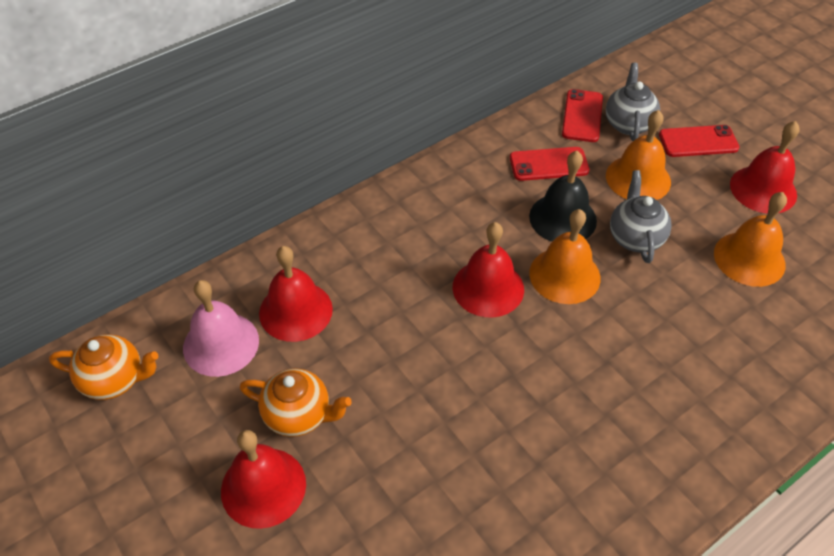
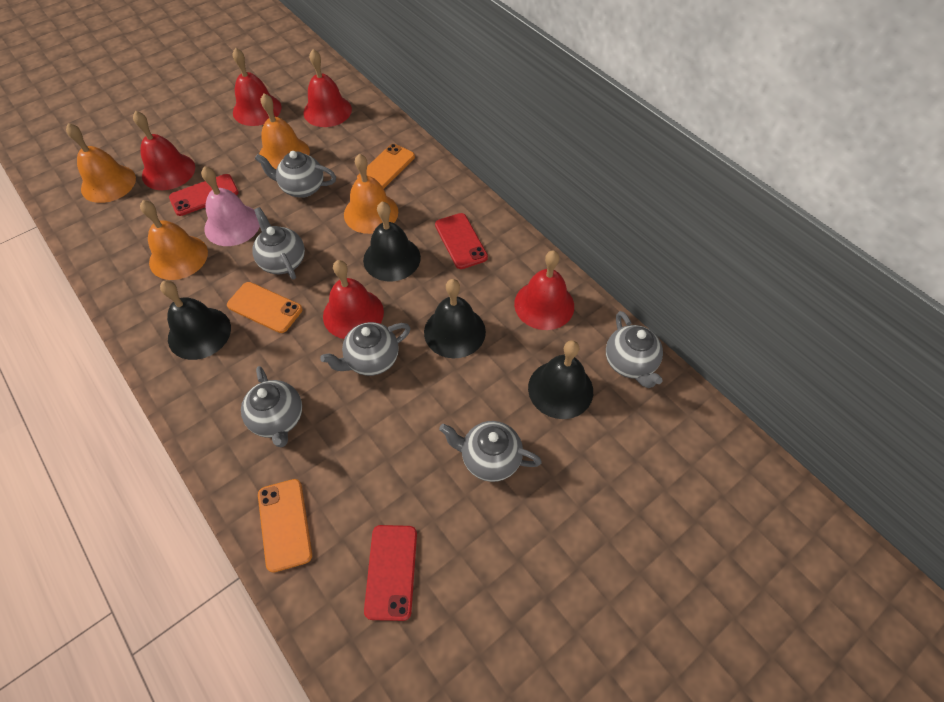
black bell: [529,151,597,242] = 1 -> [160,280,231,360] [363,201,421,281] [424,279,486,358] [528,340,593,419] = 4
grey teapot: [606,63,660,141] [610,170,672,263] = 2 -> [241,366,302,447] [252,207,305,280] [255,151,336,198] [320,322,410,376] [439,421,542,482] [606,311,663,388] = 6
orange bell: [529,209,601,304] [606,110,671,200] [714,192,787,287] = 3 -> [66,123,136,203] [140,200,208,280] [259,93,310,169] [344,154,398,234] = 4
orange phone: none = 0 -> [227,282,302,333] [258,479,312,573] [357,144,415,189] = 3
orange teapot: [49,334,159,400] [240,368,352,437] = 2 -> none = 0
red bell: [221,430,306,529] [259,246,333,342] [453,222,524,318] [730,121,800,214] = 4 -> [133,111,195,190] [232,48,282,126] [303,49,352,127] [323,260,384,339] [514,250,574,330] = 5

